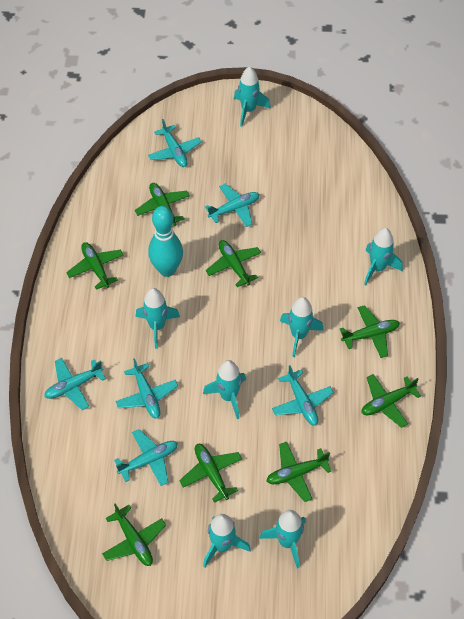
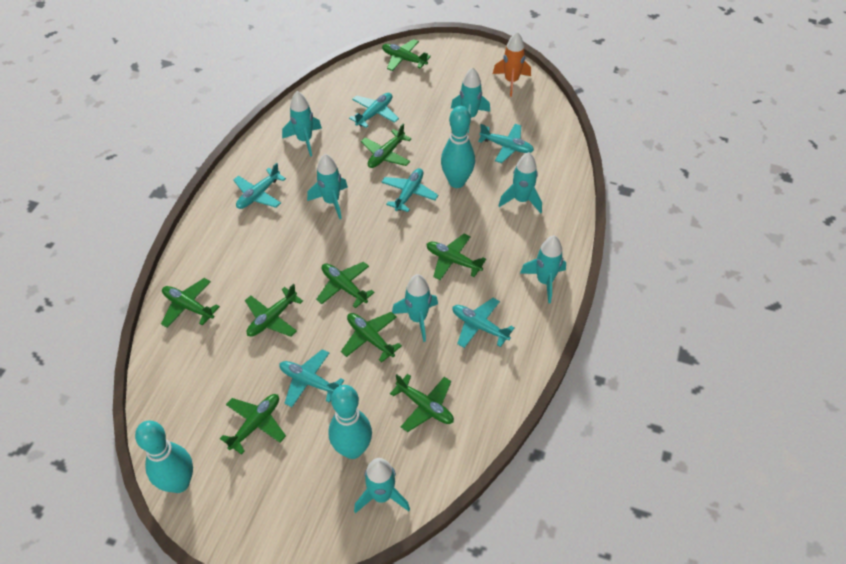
green plane: [66,242,123,290] [102,503,166,566] [135,183,190,226] [179,444,242,503] [206,240,261,287] [266,442,331,502] [340,305,400,358] [362,374,421,428] = 8 -> [161,278,220,328] [220,394,286,455] [245,284,303,337] [316,262,375,308] [341,312,402,362] [361,124,412,168] [382,39,431,71] [390,374,454,432] [426,234,486,280] = 9
orange rocket: none = 0 -> [493,32,531,97] = 1
turquoise bowling pin: [148,206,183,277] = 1 -> [135,421,193,493] [328,385,372,459] [441,106,475,188] = 3

